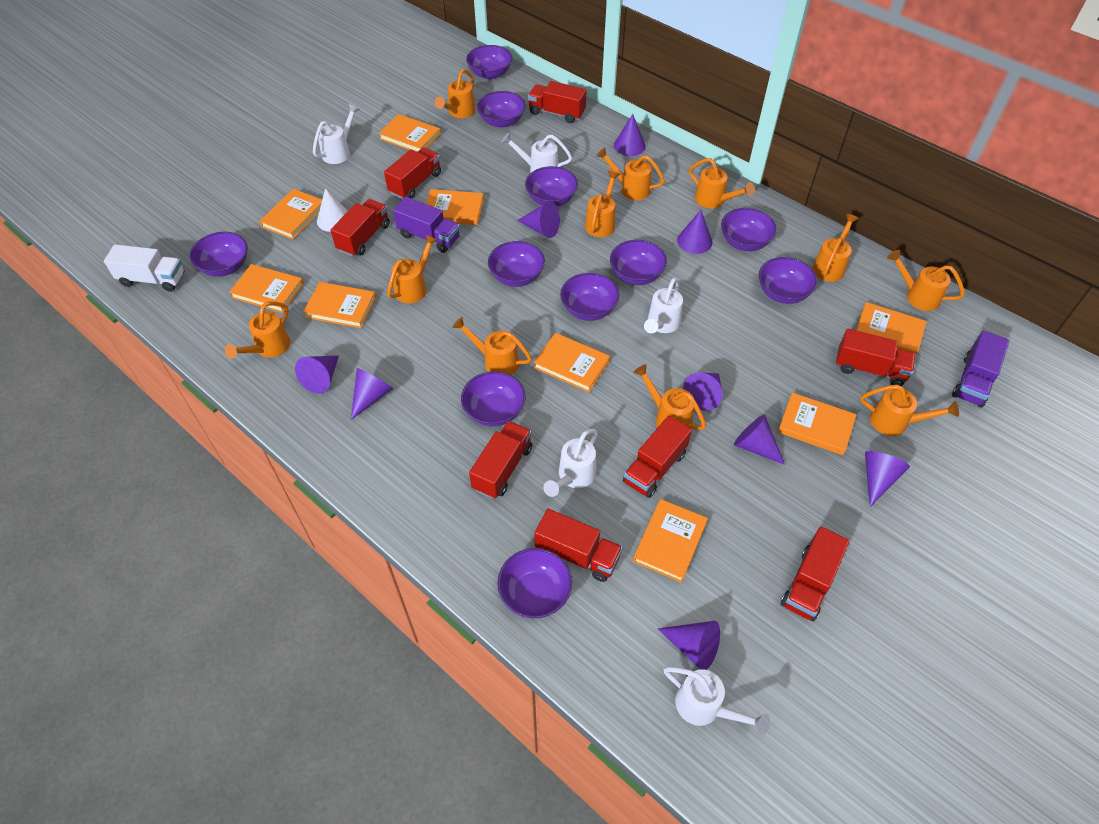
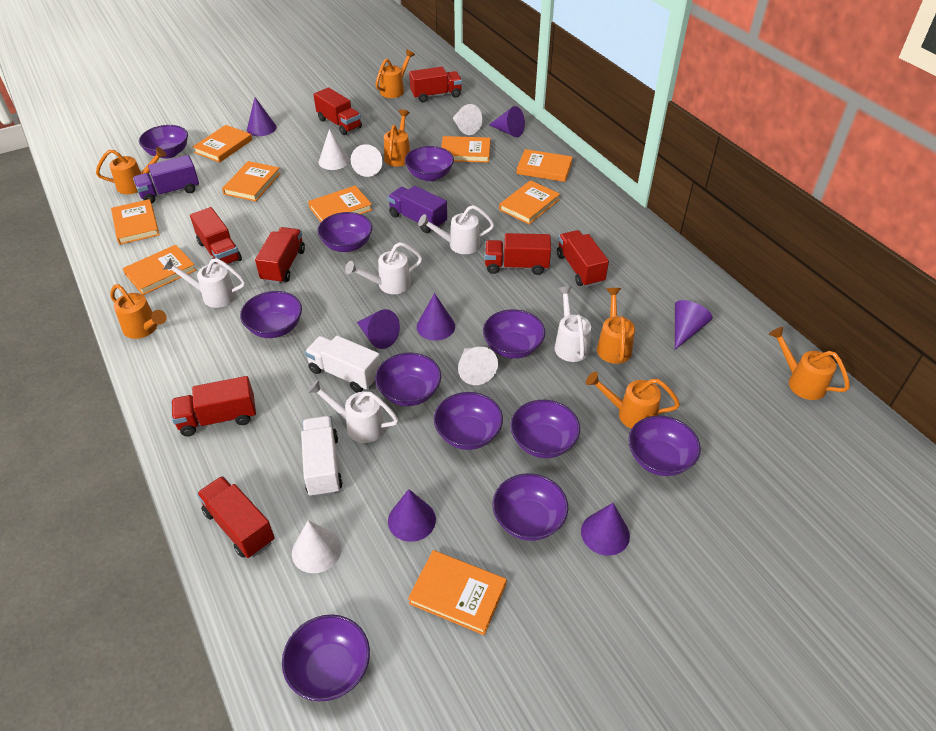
orange watering can: [225,301,291,359] [387,234,437,303] [435,69,476,118] [452,317,532,375] [585,171,620,237] [596,147,665,200] [633,364,706,430] [689,158,755,208] [813,214,859,282] [860,385,959,436] [887,250,965,311] = 11 -> [96,147,167,194] [110,284,167,339] [375,50,415,98] [384,110,410,167] [586,372,680,429] [597,288,635,364] [769,327,850,400] = 7
purple cone: [295,355,339,394] [351,368,393,420] [517,202,560,238] [614,114,646,156] [658,621,720,670] [677,210,713,254] [683,373,723,411] [734,415,785,465] [865,451,910,507] = 9 -> [247,97,277,136] [357,309,400,349] [388,489,436,542] [417,293,455,341] [489,106,525,137] [581,503,630,556] [675,300,713,350] = 7
white cone: [317,188,348,232] = 1 -> [292,520,342,573] [319,129,350,170] [351,144,383,177] [453,104,482,135] [458,347,498,385] = 5
white truck: [104,244,184,292] = 1 -> [301,416,343,497] [305,335,381,393] = 2

